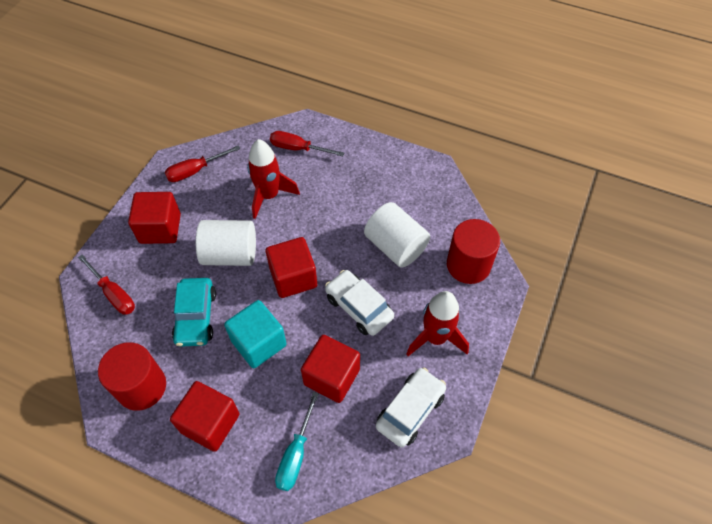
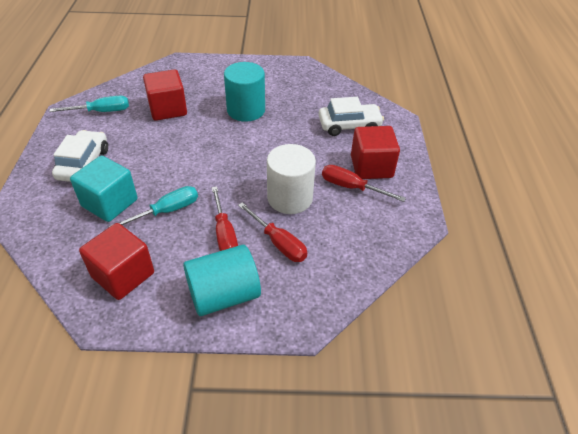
red cube: [128,192,181,244] [170,381,239,452] [266,237,317,298] [301,335,360,403] = 4 -> [79,223,154,300] [143,69,187,121] [351,126,400,179] = 3
red cylinder: [98,343,166,411] [447,219,500,284] = 2 -> none = 0
red rocket: [247,139,300,219] [406,291,469,356] = 2 -> none = 0
turquoise car: [172,278,216,347] = 1 -> none = 0
turquoise cylinder: none = 0 -> [183,245,261,316] [224,62,265,122] = 2
turquoise screwdriver: [275,392,319,491] = 1 -> [49,96,129,112] [109,186,198,227] = 2
white cylinder: [196,220,256,266] [364,202,430,268] = 2 -> [267,144,316,214] = 1

